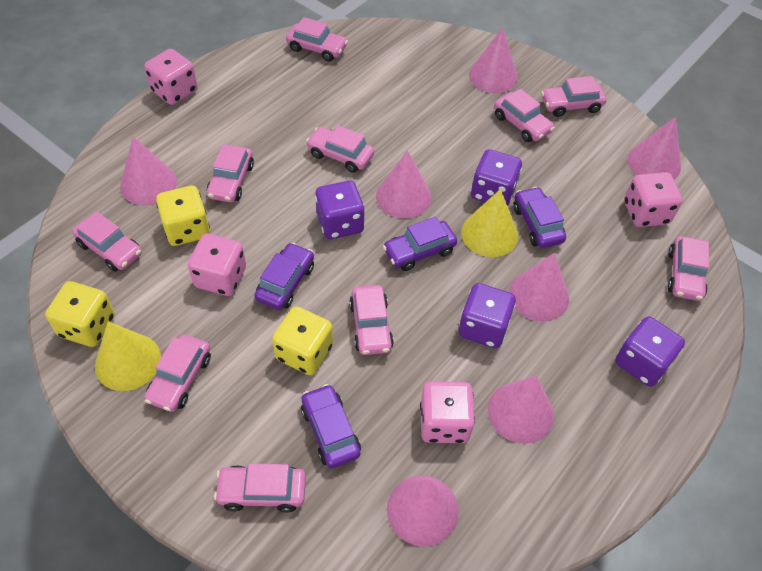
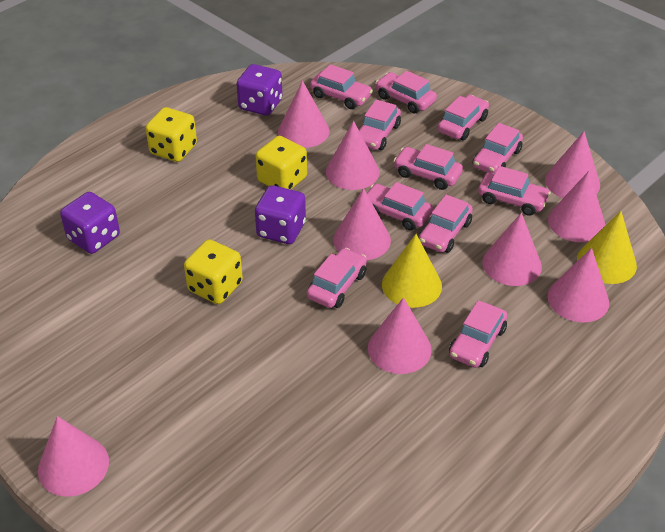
pink car: [72,211,142,272] [144,334,211,412] [207,144,254,202] [214,463,306,513] [286,17,348,61] [306,125,374,173] [349,285,394,355] [494,89,555,142] [541,76,606,117] [667,236,709,301] = 10 -> [307,248,367,308] [310,64,373,109] [359,100,401,150] [367,182,433,231] [375,71,437,114] [393,144,463,190] [419,195,473,253] [438,95,489,140] [449,300,507,368] [473,123,523,173] [478,166,551,216] = 11
pink cone: [120,136,177,205] [376,150,431,219] [387,475,459,547] [469,28,518,93] [488,376,554,444] [509,253,569,321] [627,117,681,179] = 7 -> [38,416,109,497] [278,81,329,148] [326,121,380,190] [333,188,391,260] [368,297,432,374] [482,213,542,286] [545,131,600,198] [548,171,605,242] [548,248,609,322] = 9
pink dice: [144,49,198,105] [188,234,246,296] [420,381,475,443] [624,172,683,227] = 4 -> none = 0
purple car: [255,242,314,310] [301,384,361,468] [383,217,457,271] [513,187,566,248] = 4 -> none = 0
purple dice: [315,180,365,239] [459,283,516,348] [471,149,522,206] [615,316,685,387] = 4 -> [60,192,120,254] [236,64,282,116] [255,185,306,244] = 3

